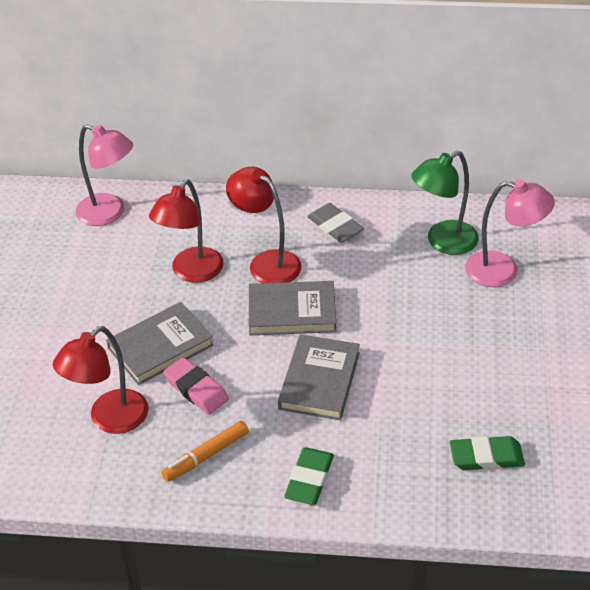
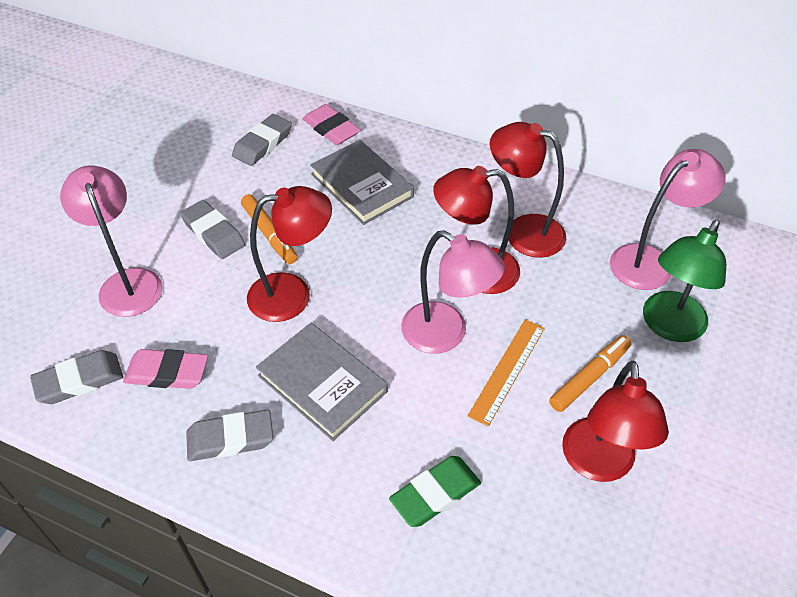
green eraser: [284,448,334,505] [450,436,525,470] = 2 -> [389,456,481,527] = 1
grey book: [106,302,214,385] [249,281,336,335] [278,334,360,420] = 3 -> [256,323,387,441] [310,140,414,225] = 2
grey eraser: [307,203,364,243] = 1 -> [30,350,123,404] [180,200,245,259] [186,410,273,461] [232,114,292,166] = 4
orange marker: [161,421,249,482] = 1 -> [241,194,297,264] [549,335,632,412] = 2
orange ruler: none = 0 -> [468,320,545,427] = 1
pink eraser: [163,357,229,414] = 1 -> [123,349,208,389] [303,104,361,145] = 2
pink lamp: [76,124,133,226] [465,180,555,287] = 2 -> [60,166,163,317] [401,230,505,354] [610,149,726,290] = 3
red lamp: [53,326,149,434] [149,179,224,283] [226,167,302,283] = 3 -> [247,186,332,322] [433,166,520,294] [490,122,566,258] [562,361,669,482] = 4

